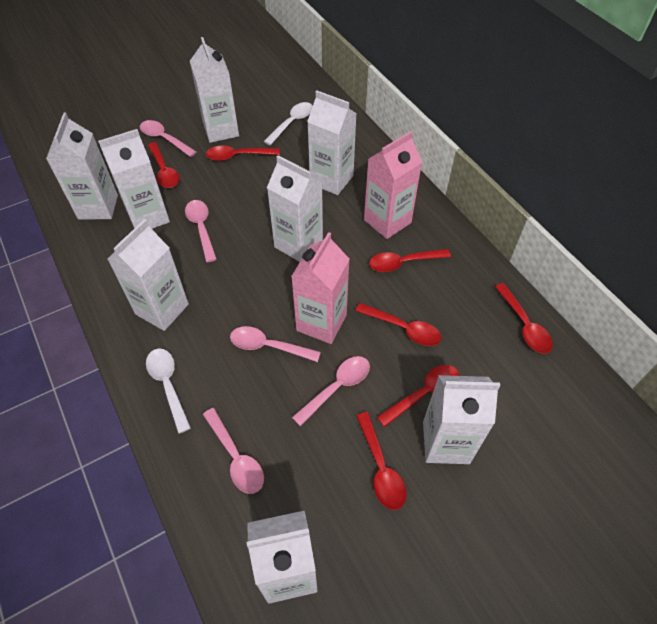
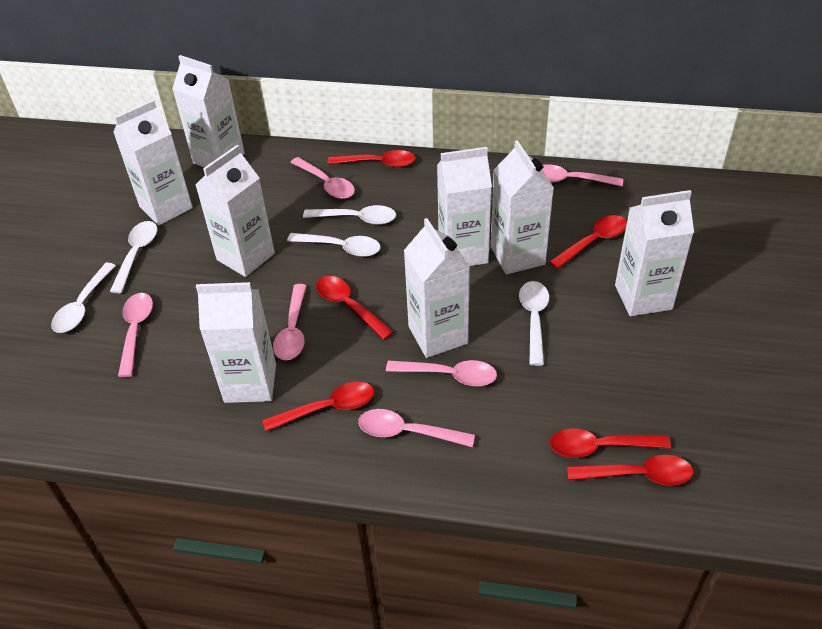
pink carton: [291,232,350,344] [364,131,422,239] = 2 -> none = 0
pink spoon: [140,120,196,157] [185,200,217,262] [203,408,264,494] [230,326,321,362] [292,356,370,426] = 5 -> [118,293,153,377] [273,284,307,360] [290,157,355,199] [358,409,475,447] [386,360,497,386] [542,164,623,187] = 6
red spoon: [148,142,180,188] [206,146,280,161] [355,303,441,346] [356,412,406,510] [369,249,451,272] [377,365,459,427] [495,283,553,354] = 7 -> [262,382,374,431] [316,276,393,340] [327,150,416,167] [549,215,627,269] [550,428,671,458] [567,455,693,486] = 6
white spoon: [146,348,191,434] [264,102,313,145] = 2 -> [51,263,116,333] [110,221,157,294] [287,233,381,257] [303,205,396,225] [519,281,549,366] = 5

